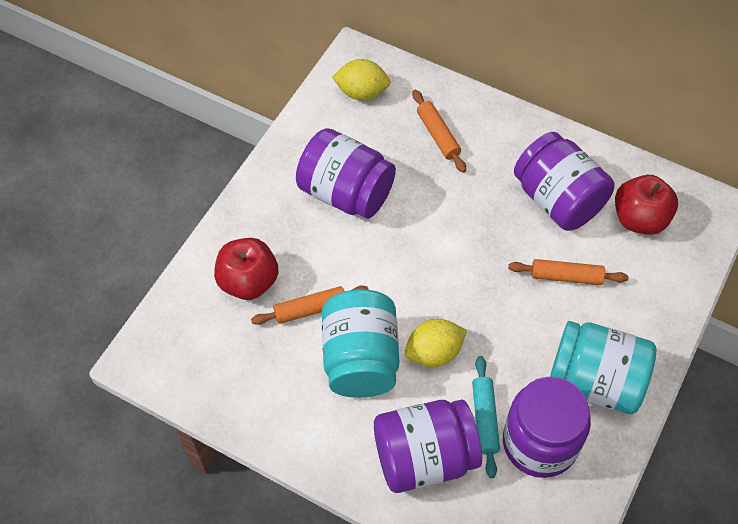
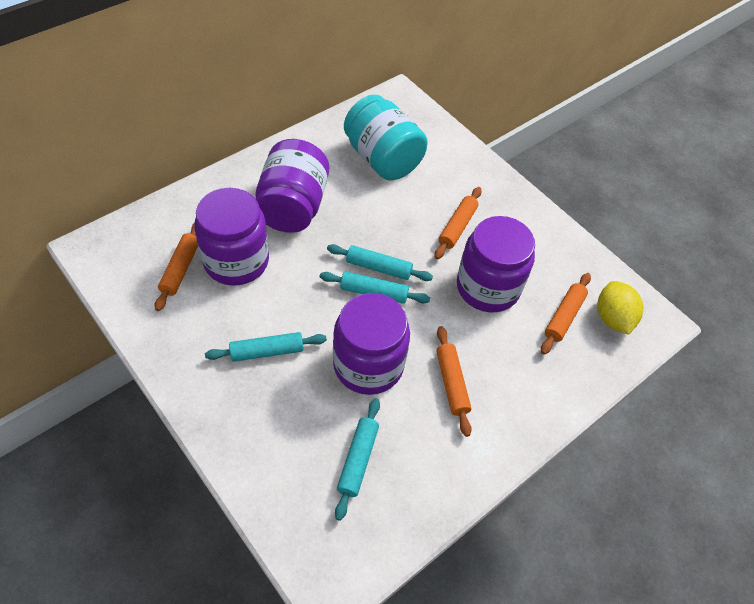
orange rolling pin: [251,286,369,325] [412,90,466,173] [508,259,628,285] = 3 -> [155,223,198,311] [434,187,482,259] [436,326,472,437] [541,273,591,355] = 4
red apple: [214,238,279,300] [615,175,678,235] = 2 -> none = 0
turquoise jar: [322,289,399,398] [550,321,656,414] = 2 -> [344,94,428,180] = 1
turquoise rolling pin: [472,356,500,478] = 1 -> [205,332,327,362] [320,272,430,304] [327,244,433,281] [335,398,380,521] = 4
yellow lemon: [332,59,391,100] [405,319,467,367] = 2 -> [597,281,643,335] = 1

